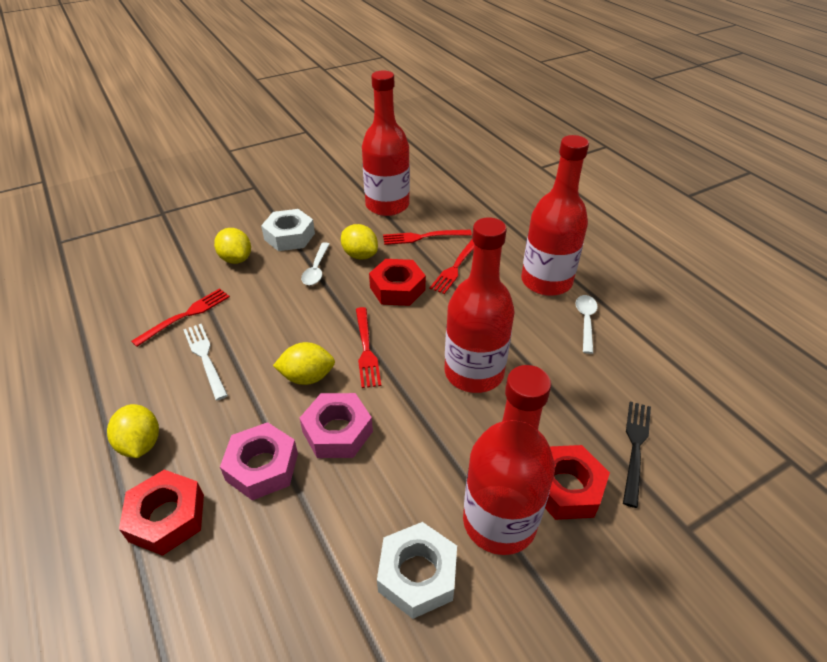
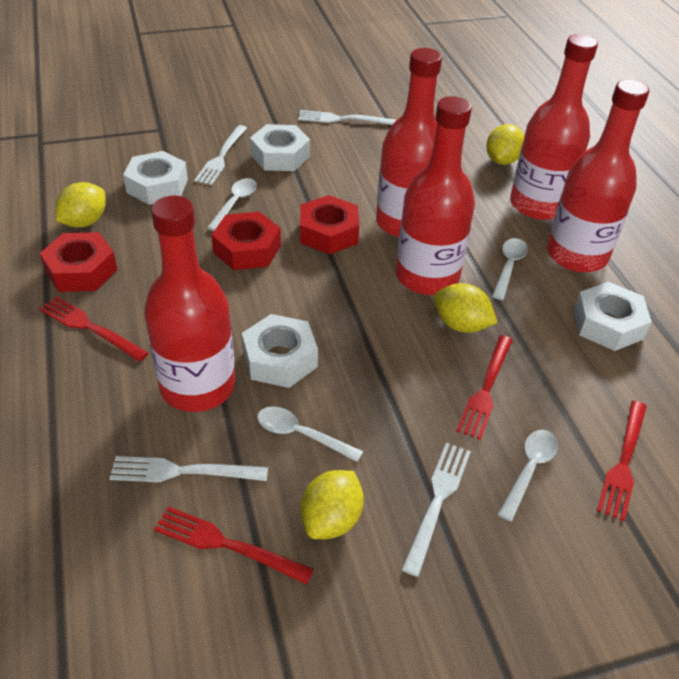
black fork: [623,401,651,508] = 1 -> none = 0
pink nut: [220,422,298,500] [300,393,373,458] = 2 -> none = 0
red bottle: [362,71,410,216] [445,217,515,393] [463,365,555,555] [521,135,589,296] = 4 -> [144,196,235,412] [376,48,442,238] [396,96,475,295] [510,34,598,220] [547,79,649,273] = 5
white fork: [183,324,228,400] = 1 -> [109,456,268,482] [194,125,247,185] [298,110,396,125] [402,443,471,577] = 4
white nut: [261,209,315,251] [377,522,457,619] = 2 -> [123,151,188,205] [242,314,318,388] [250,124,310,171] [574,282,652,351] = 4
white spoon: [301,242,330,285] [576,295,598,354] = 2 -> [207,178,257,231] [257,406,363,462] [492,238,528,300] [498,430,558,522] = 4

